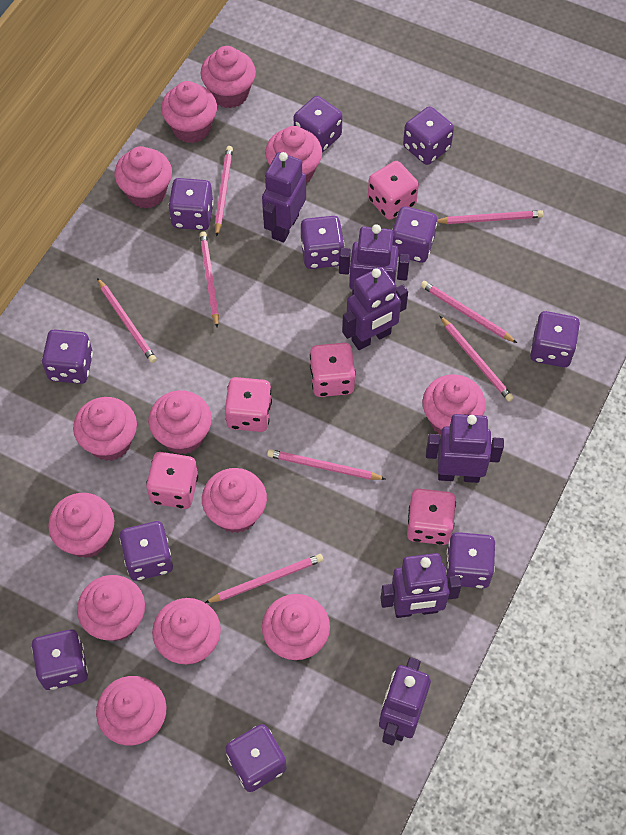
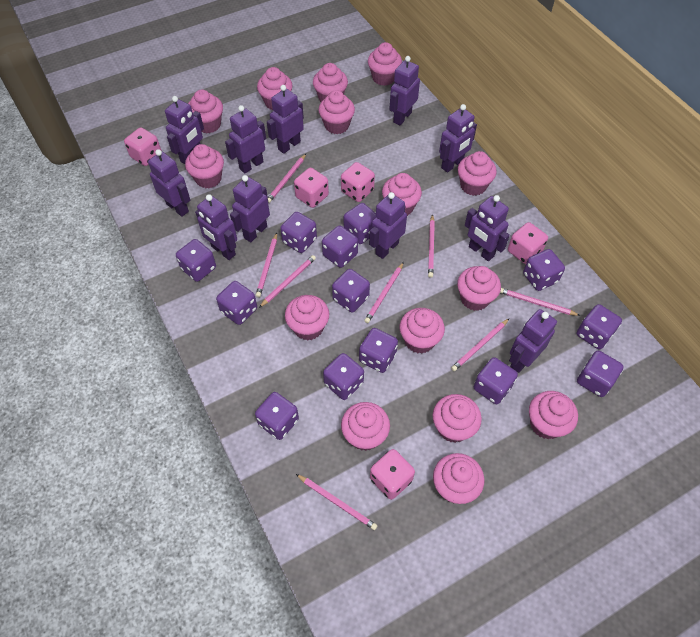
pink cupcake: [48,493,114,558] [73,397,137,461] [77,575,145,642] [96,676,167,745] [115,146,172,209] [148,390,212,454] [152,598,221,665] [161,81,217,143] [201,46,256,108] [202,468,267,533] [262,594,330,661] [265,126,322,183] [422,374,486,435] = 13 -> [185,144,224,188] [188,89,223,133] [257,67,292,110] [285,295,329,340] [313,63,348,102] [318,90,355,134] [341,402,390,451] [368,42,402,86] [382,173,422,216] [399,308,445,354] [433,394,482,443] [433,453,485,504] [457,266,501,311] [458,151,497,196] [529,391,578,439] = 15
purple dice: [32,629,88,690] [42,329,93,384] [120,521,173,581] [168,178,214,230] [225,724,286,792] [294,96,343,153] [300,216,344,269] [392,206,437,263] [403,106,454,165] [446,532,495,588] [530,311,580,367] = 11 -> [176,239,216,282] [216,281,257,325] [255,392,299,440] [280,212,317,253] [322,226,358,268] [323,353,364,400] [332,269,370,313] [344,203,376,244] [359,328,398,373] [474,357,518,404] [523,249,565,291] [577,304,622,349] [577,351,624,397] = 13
purple robot: [262,152,306,242] [339,224,410,295] [342,267,408,350] [379,657,431,745] [380,553,462,618] [426,414,504,483] = 6 -> [148,149,190,217] [165,96,204,164] [195,194,237,260] [225,105,266,174] [230,175,270,242] [267,85,304,154] [369,192,407,259] [389,56,420,125] [439,104,477,173] [465,195,510,261] [509,309,557,373] = 11

